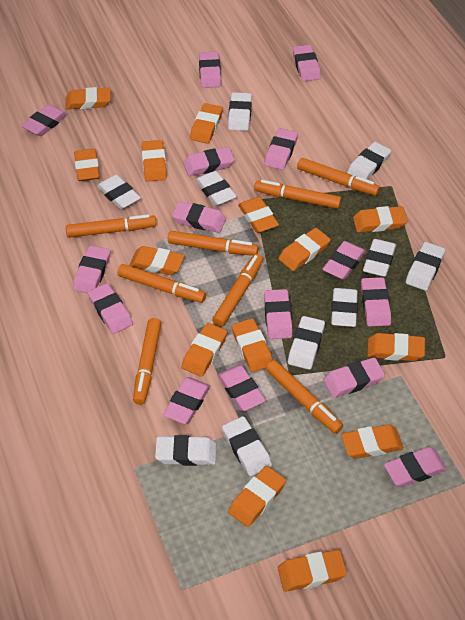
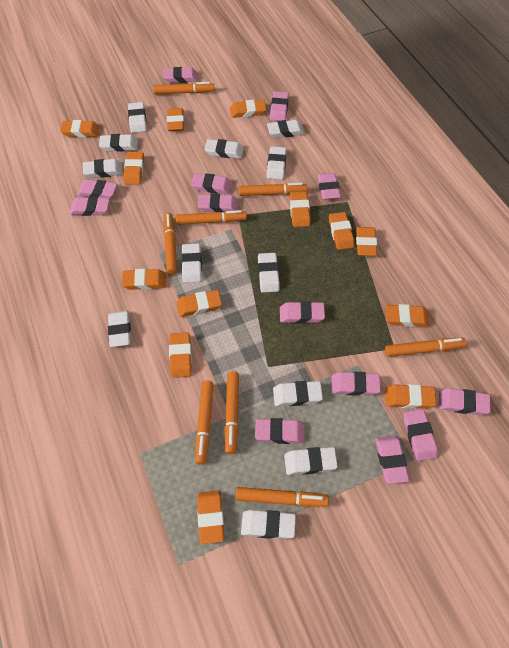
orange eraser: [65,87,111,109] [74,149,100,181] [129,246,185,275] [142,140,167,182] [181,323,227,377] [190,103,223,144] [228,466,286,527] [232,318,273,372] [238,197,279,233] [278,550,347,592] [279,228,331,271] [341,424,404,459] [353,206,408,232] [367,333,425,361] = 14 -> [60,120,100,137] [122,269,166,290] [123,152,144,185] [167,108,184,131] [169,332,192,378] [177,290,222,317] [197,490,224,544] [230,100,266,118] [290,191,310,227] [329,212,354,250] [356,227,377,256] [385,304,430,327] [385,384,436,409] = 13
pink eraser: [22,104,67,136] [73,246,110,293] [88,283,133,334] [163,377,210,424] [172,202,226,233] [183,147,234,176] [199,51,221,88] [218,365,266,411] [264,128,298,170] [264,289,293,339] [293,45,321,81] [323,241,366,280] [323,357,385,398] [361,277,391,327] [384,447,447,487] = 15 -> [69,196,110,216] [77,179,117,198] [163,67,198,83] [191,173,232,194] [198,193,238,212] [255,418,305,444] [270,91,289,121] [280,301,325,323] [317,173,341,200] [331,372,381,396] [375,436,409,484] [404,409,438,461] [439,388,490,415] = 13
white eraser: [97,175,141,209] [155,435,216,466] [195,171,237,206] [222,416,272,476] [228,92,252,131] [288,316,325,370] [331,288,358,327] [347,142,391,179] [363,239,396,277] [406,242,445,291] = 10 -> [83,159,123,178] [99,134,138,152] [108,310,131,347] [128,102,147,133] [181,243,202,283] [205,139,244,159] [241,510,296,539] [258,253,280,293] [267,120,305,138] [267,146,287,180] [273,381,323,406] [284,447,338,475] = 12

